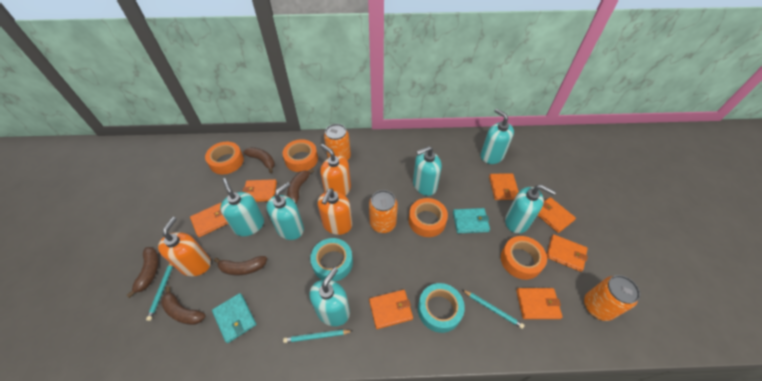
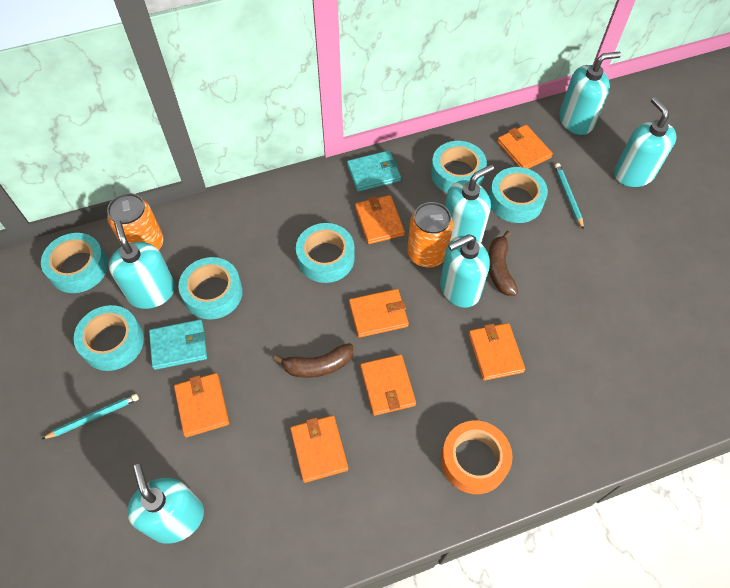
brown banana: [126,247,159,298] [161,286,206,325] [214,256,267,276] [243,147,275,173] [287,169,314,204] = 5 -> [273,343,353,378] [488,231,518,296] = 2
orange can: [324,124,351,160] [369,190,398,233] [584,275,640,321] = 3 -> [107,193,164,250] [407,202,453,267] = 2
orange soap dispenser: [158,217,211,276] [318,188,352,235] [320,144,351,196] = 3 -> none = 0
orange tape: [205,142,244,174] [282,139,318,172] [409,198,448,237] [501,236,547,280] = 4 -> [441,421,512,494] = 1
turquoise pencil: [146,264,173,321] [283,330,352,343] [463,290,524,329] = 3 -> [42,394,139,439] [555,163,584,230] = 2
turquoise tape: [310,238,353,282] [418,283,465,333] = 2 -> [41,233,108,293] [74,305,144,371] [179,257,243,320] [296,223,355,283] [431,141,487,193] [489,167,548,223] = 6

